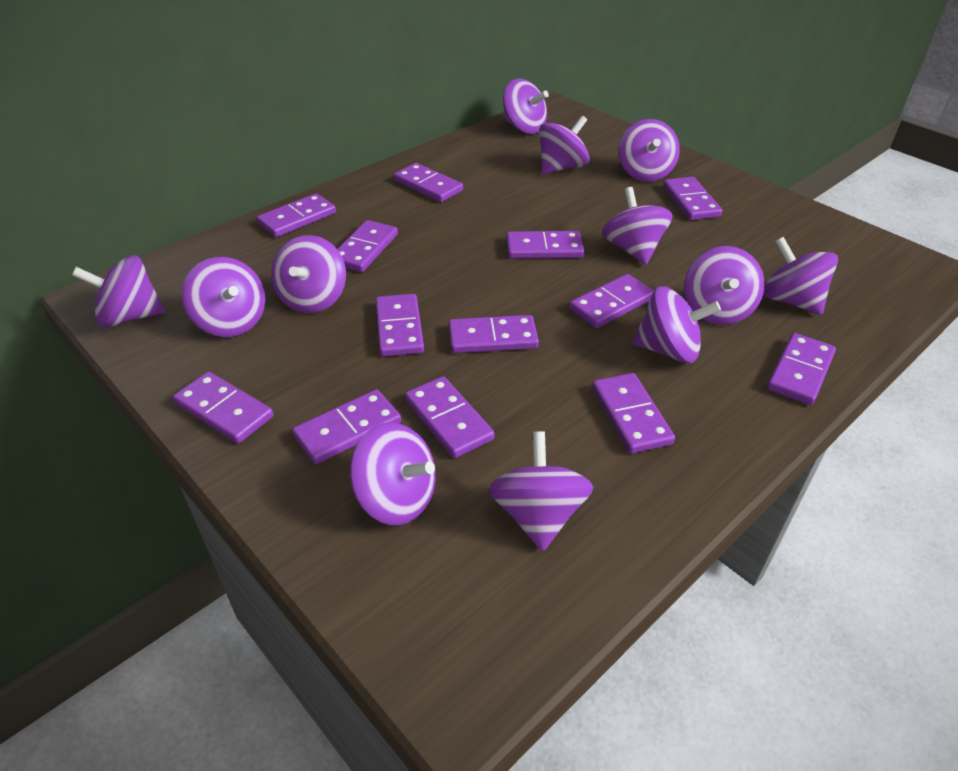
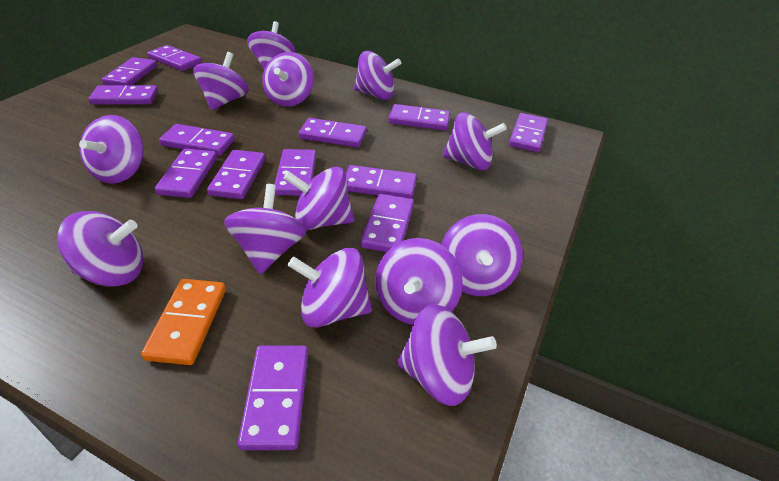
orange domino: none = 0 -> [141,279,226,365] = 1
purple spinning top: [72,255,165,328] [182,257,265,337] [271,235,346,313] [350,422,436,525] [488,431,593,551] [503,79,549,134] [539,116,590,174] [602,187,673,265] [618,119,680,182] [633,286,721,363] [684,246,765,325] [763,237,838,315] = 12 -> [57,211,143,287] [79,115,144,184] [193,52,249,110] [224,184,306,274] [247,21,296,69] [262,52,314,107] [283,167,354,230] [288,248,372,328] [354,51,401,100] [375,238,463,325] [397,304,497,406] [441,214,523,296] [443,112,507,170] = 13

